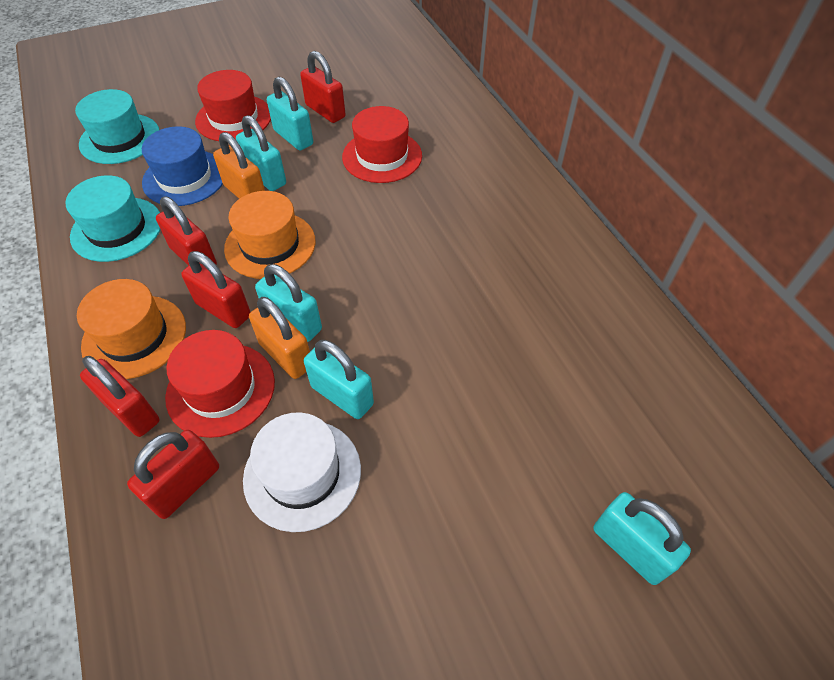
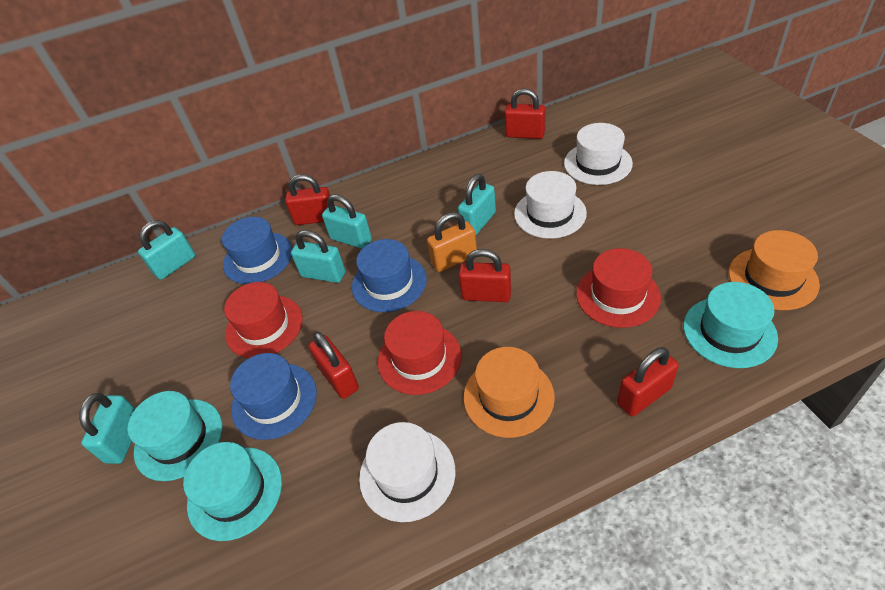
blue hat: [142,126,223,206] = 1 -> [222,217,292,284] [230,353,317,440] [352,239,427,312] = 3
orange padlock: [213,132,265,199] [249,297,310,379] = 2 -> [427,212,477,272] = 1
turquoise hat: [65,175,161,262] [75,89,159,164] = 2 -> [128,391,223,481] [183,442,282,541] [683,282,778,368] = 3
white hat: [243,412,361,532] = 1 -> [359,422,456,522] [514,171,587,239] [564,123,633,185] = 3

